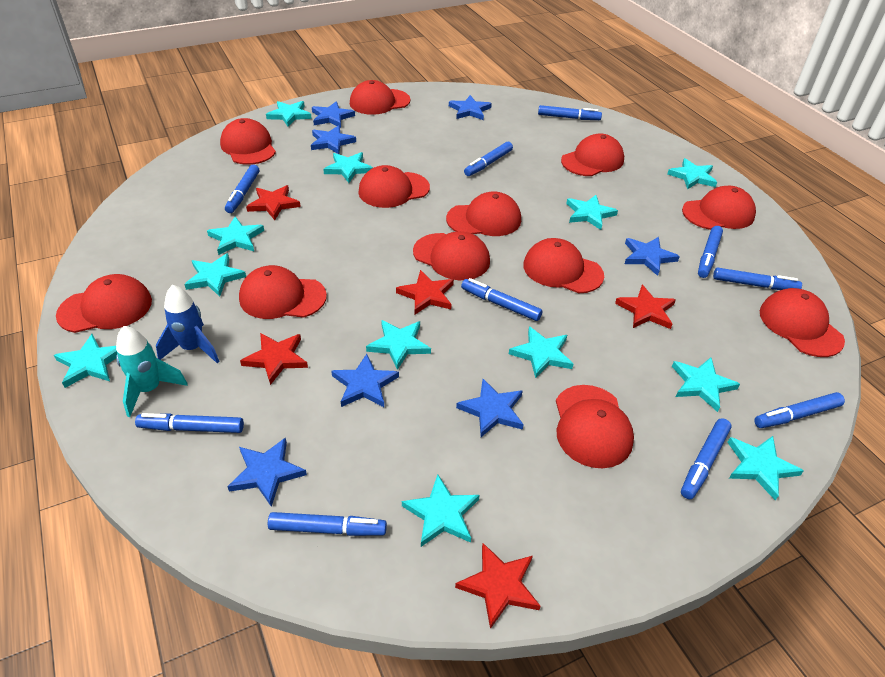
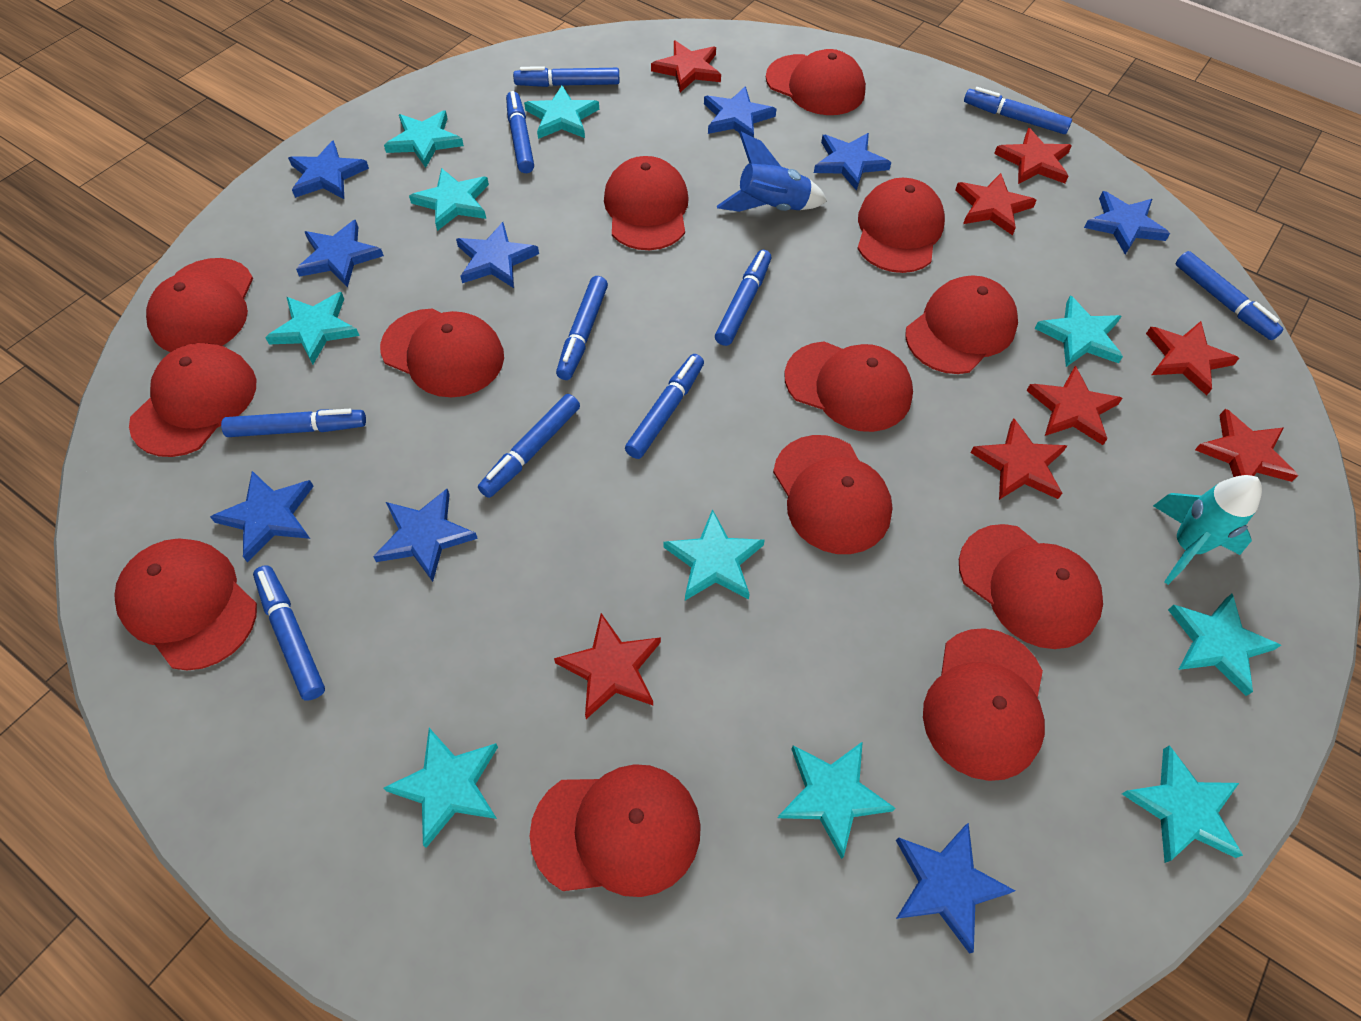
blue star: [227,437,307,507] [311,125,356,154] [312,101,355,128] [331,354,399,407] [449,95,492,120] [456,379,524,437] [625,237,680,276] = 7 -> [210,471,314,563] [288,140,369,199] [296,220,384,287] [373,489,478,582] [456,222,539,288] [704,86,776,137] [814,133,891,191] [896,823,1015,954] [1084,191,1170,255] = 9
red cap: [56,274,152,333] [220,118,276,165] [239,265,327,319] [350,80,410,115] [358,165,430,208] [413,231,490,280] [446,191,521,236] [523,238,604,293] [556,385,634,468] [561,133,624,176] [682,186,756,230] [760,288,845,357] = 12 -> [114,538,257,671] [129,343,256,457] [146,258,253,352] [380,309,504,397] [530,764,701,897] [604,156,689,250] [766,49,866,115] [773,435,893,554] [784,341,913,432] [857,178,945,273] [905,275,1018,374] [923,628,1045,781] [959,524,1103,649] = 13
red star: [240,333,308,385] [246,185,301,220] [396,270,454,314] [455,543,540,629] [615,285,676,329] = 5 -> [554,613,661,719] [651,40,721,92] [955,173,1037,235] [971,418,1067,500] [994,128,1072,184] [1027,366,1123,445] [1146,321,1239,395] [1195,409,1298,482] = 8
turquoise star: [54,334,117,388] [184,253,246,297] [207,216,264,255] [266,101,312,127] [323,152,373,183] [366,320,431,370] [402,475,479,547] [509,326,573,378] [566,195,618,230] [667,158,717,189] [672,357,740,412] [727,436,804,500] = 12 -> [265,292,360,364] [383,728,498,848] [384,111,464,168] [409,168,489,231] [524,86,599,139] [664,509,765,600] [778,741,896,859] [1034,295,1123,367] [1122,745,1243,863] [1168,594,1281,696] = 10

